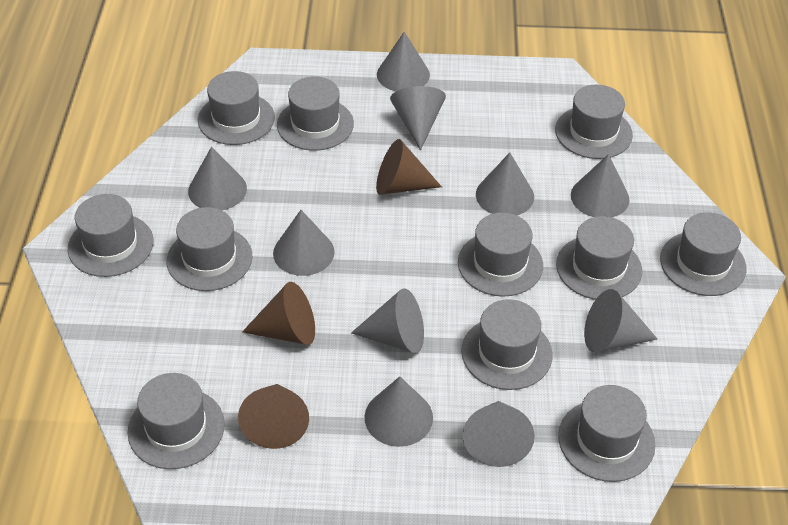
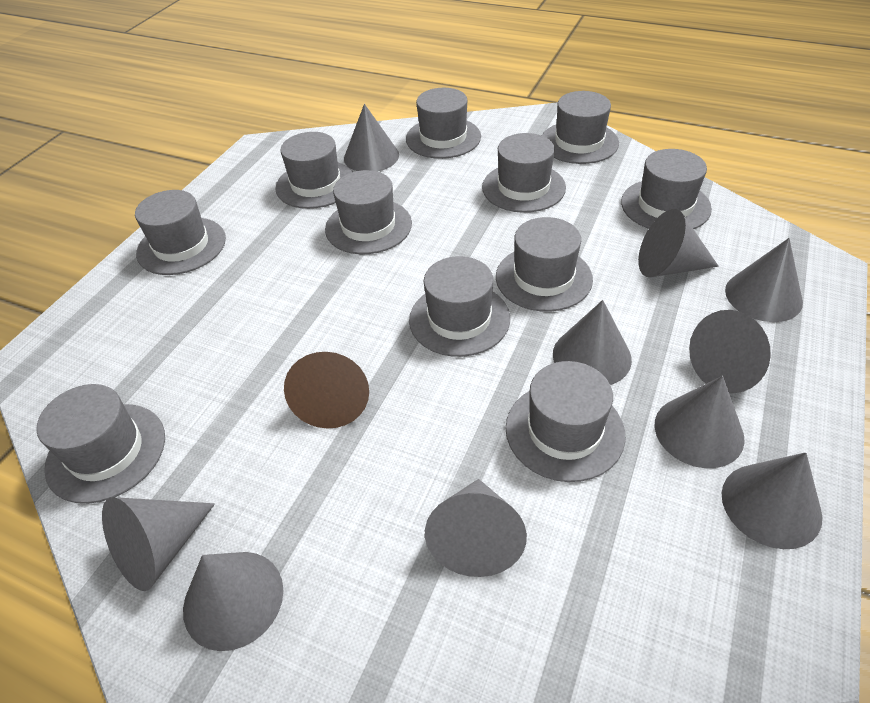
brown cone: [238,384,309,449] [242,282,315,345] [376,139,442,195] = 3 -> [284,352,369,429] = 1

